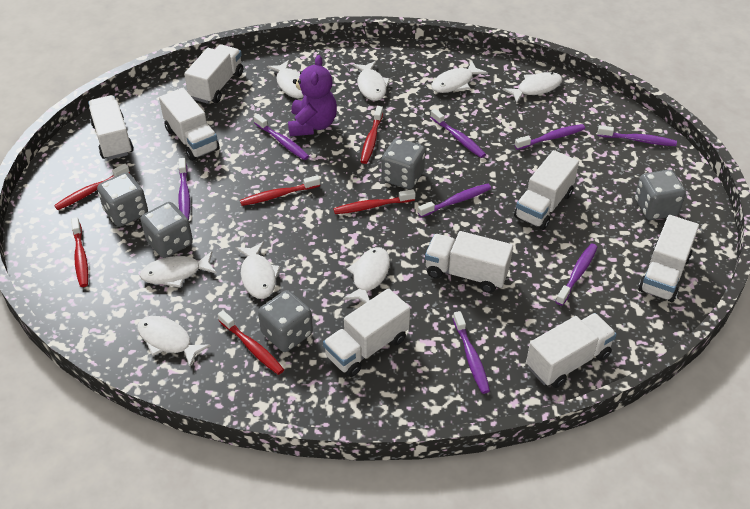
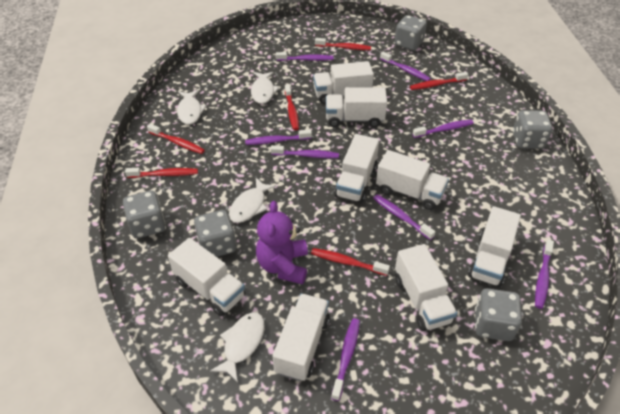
white fish: [137,316,211,367] [140,251,217,288] [235,242,281,299] [267,60,304,98] [343,247,390,303] [353,61,390,101] [431,61,488,93] [503,72,562,103] = 8 -> [177,90,207,125] [210,312,265,382] [229,178,276,223] [251,72,279,104] = 4

